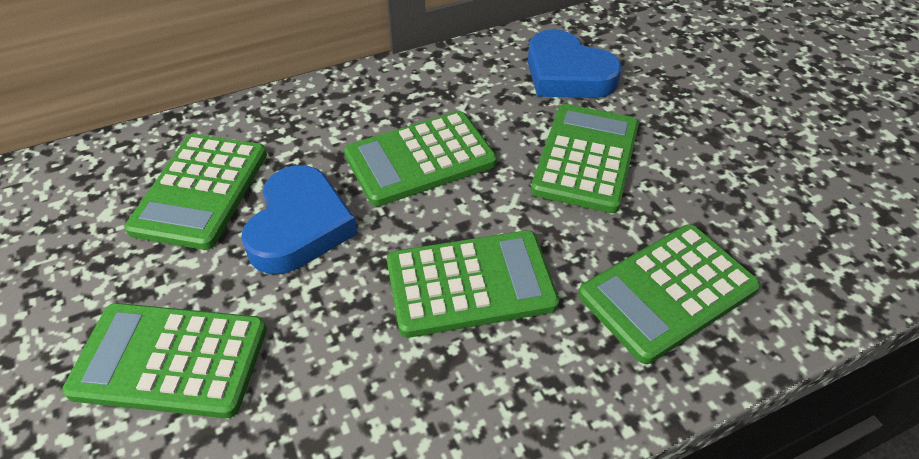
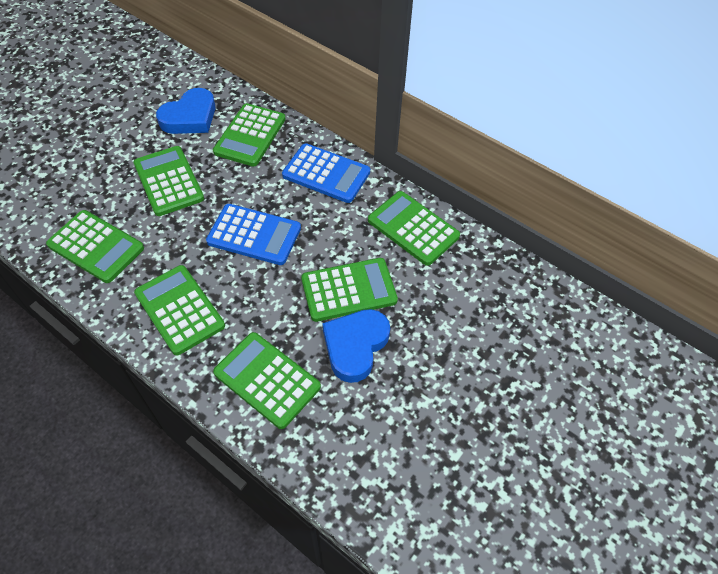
blue calculator: none = 0 -> [206,204,301,265] [282,143,370,203] = 2
green calculator: [62,303,267,418] [124,134,267,250] [344,111,497,207] [387,230,559,338] [531,104,639,213] [578,224,760,364] = 6 -> [46,210,144,283] [134,146,204,216] [134,265,225,355] [213,103,286,167] [213,332,321,429] [301,258,398,322] [368,191,460,266] = 7

